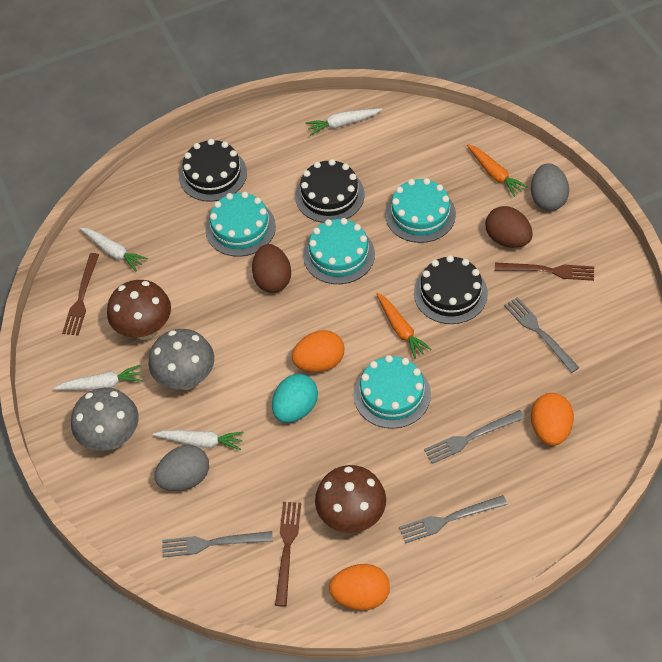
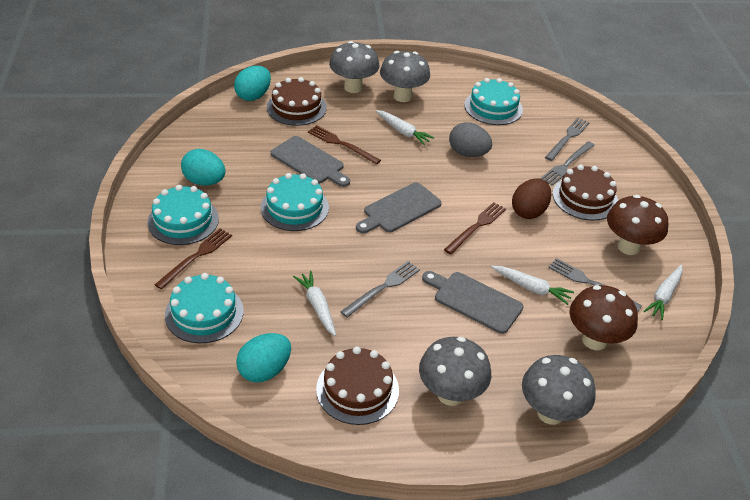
black cake: [179,139,247,202] [295,159,365,223] [414,255,488,324] = 3 -> none = 0
brown cake: none = 0 -> [267,77,327,126] [316,346,399,425] [553,165,618,221] = 3
brown egg: [252,244,291,293] [485,206,533,248] = 2 -> [512,178,551,219] = 1
grey cutting board: none = 0 -> [271,136,350,187] [356,182,442,233] [422,271,523,334] = 3
grey egg: [154,445,209,491] [531,163,569,211] = 2 -> [449,122,492,157] = 1
grey mushroom: [71,388,139,451] [148,329,214,390] = 2 -> [329,41,380,93] [380,51,430,102] [419,337,491,406] [522,355,596,425] = 4
orange carrot: [376,293,432,359] [467,144,528,197] = 2 -> none = 0
orange egg: [292,330,344,372] [329,564,390,610] [531,393,574,446] = 3 -> none = 0
turquoise egg: [272,374,318,423] = 1 -> [181,149,226,186] [234,66,271,101] [236,333,291,383] = 3

